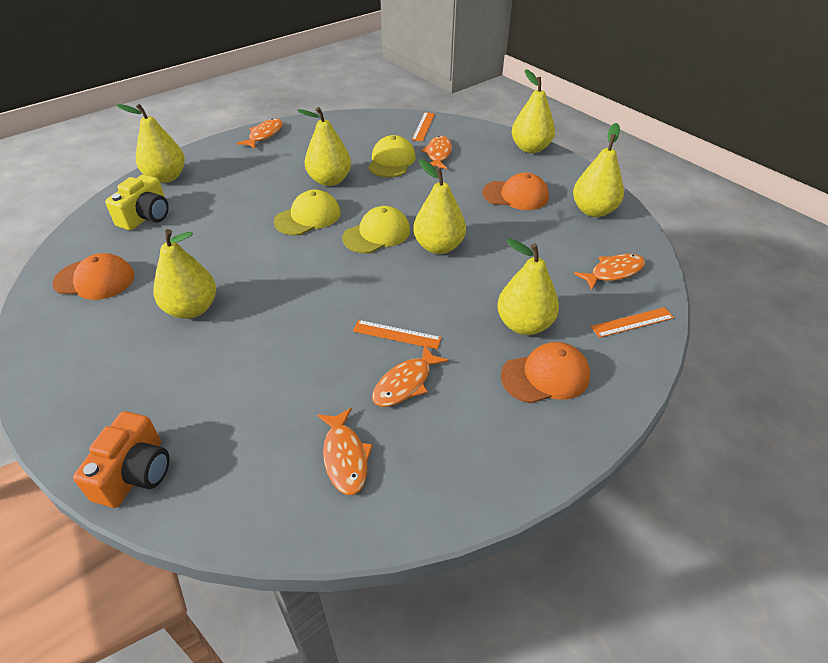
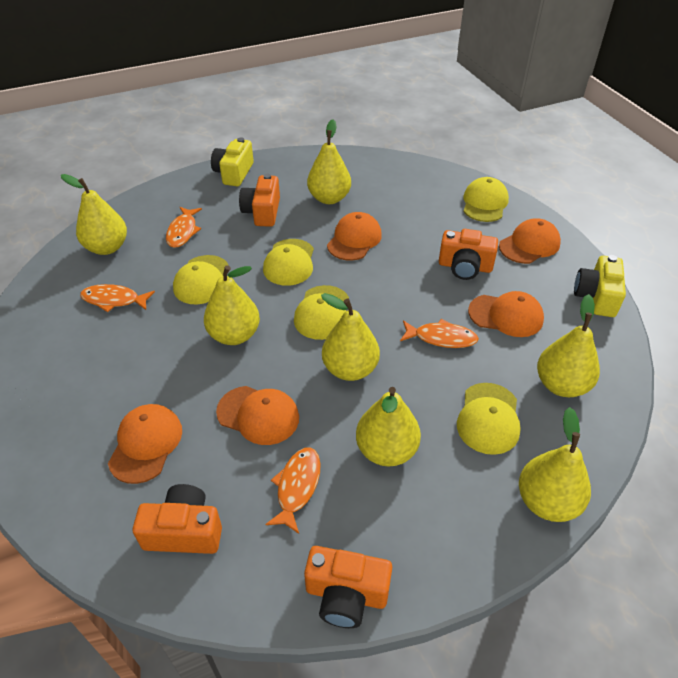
orange camera: [73,411,170,508] = 1 -> [133,484,222,554] [239,174,280,227] [304,546,392,628] [439,229,498,280] = 4
orange cap: [52,253,134,300] [482,173,549,210] [501,342,590,403] = 3 -> [108,404,182,484] [216,386,299,445] [327,212,382,261] [468,291,544,337] [499,218,561,264] = 5
orange fish: [237,118,283,149] [317,408,373,495] [372,344,449,407] [421,136,452,169] [574,254,645,290] = 5 -> [80,284,155,312] [166,207,202,248] [265,447,321,534] [400,319,479,348] = 4
orange ruler: [353,320,442,349] [412,112,435,142] [591,307,674,338] = 3 -> none = 0
yellow camera: [105,174,169,230] = 1 -> [211,137,254,186] [574,255,626,317] = 2
yellow cap: [274,190,341,235] [342,206,410,253] [368,135,416,177] = 3 -> [173,255,229,304] [263,239,314,286] [294,285,349,340] [457,383,521,455] [463,177,509,222] = 5

